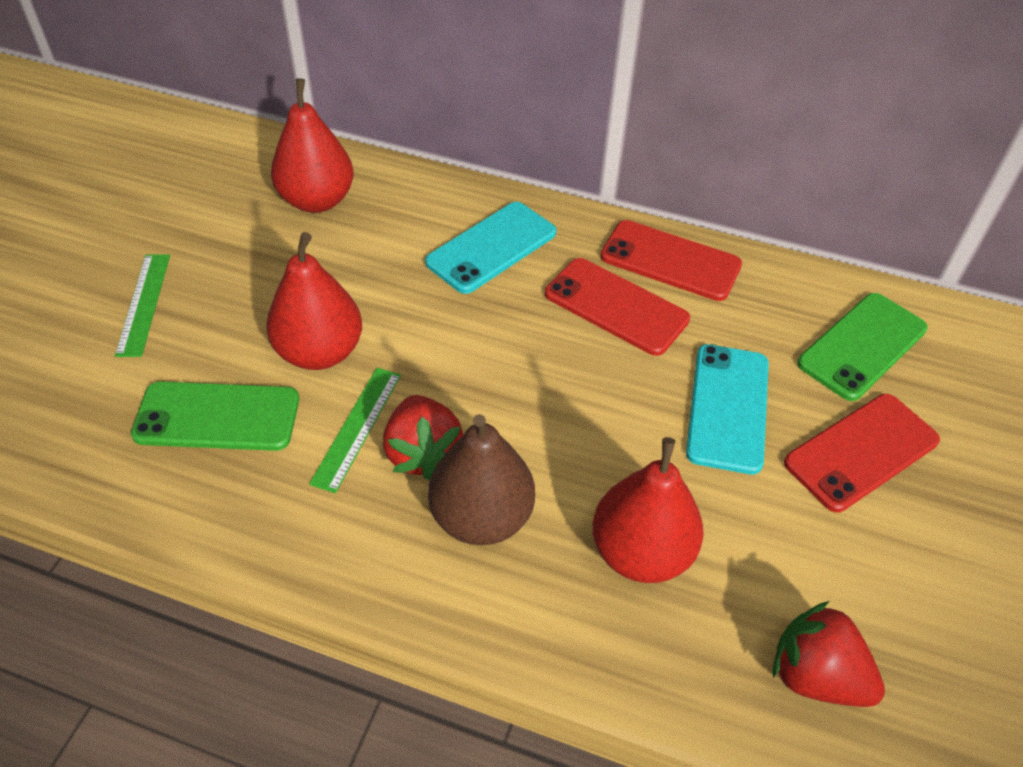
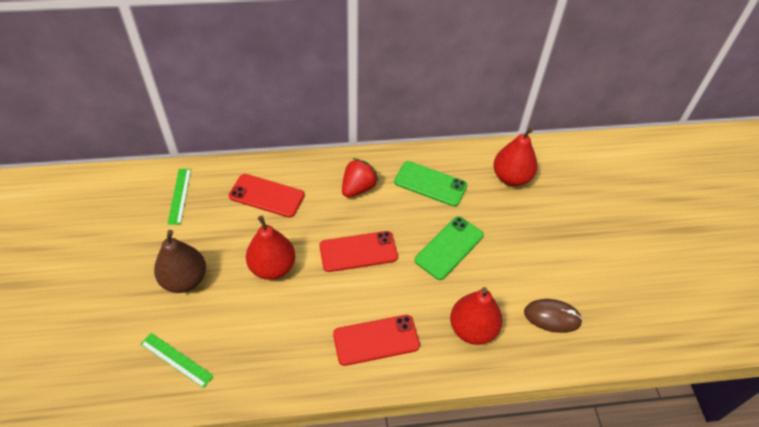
brown mouse: none = 0 -> [524,299,583,333] = 1
red strawberry: [383,395,463,480] [773,601,885,707] = 2 -> [342,158,379,197] = 1
turquoise phone: [425,202,556,294] [686,344,769,475] = 2 -> none = 0

